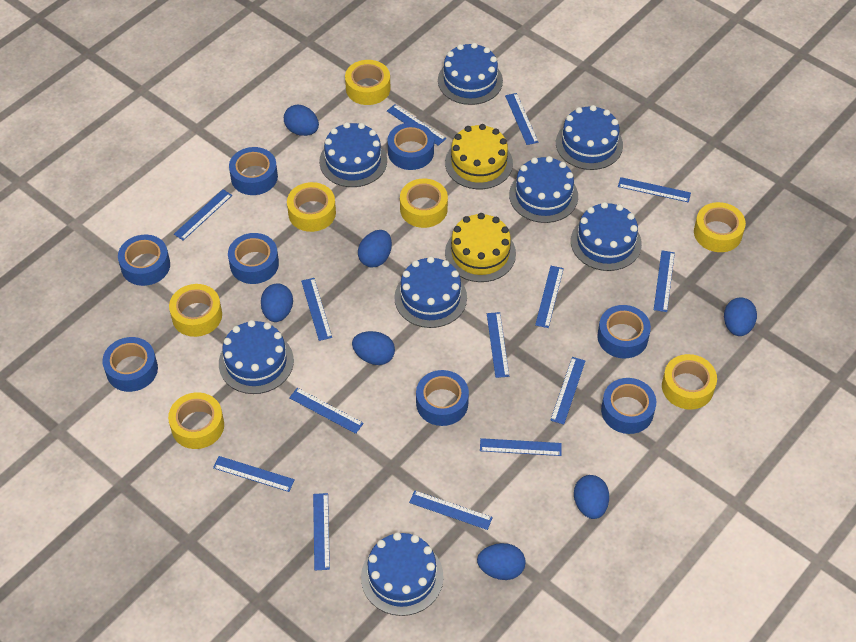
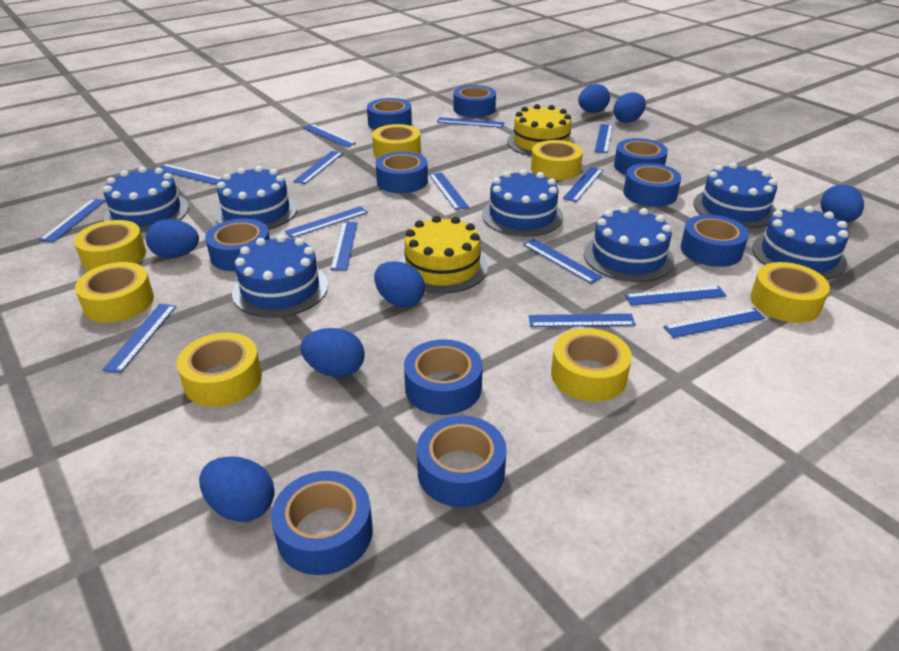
blue cake: [219,320,294,394] [319,122,387,187] [361,532,444,616] [394,256,467,328] [438,43,503,105] [509,156,578,223] [556,105,623,170] [571,202,642,271] = 8 -> [103,167,189,233] [215,166,297,230] [232,235,328,318] [482,169,563,237] [584,206,674,282] [693,163,778,228] [752,205,849,280] = 7
blue ruler: [174,189,232,241] [213,456,295,492] [289,388,364,434] [301,278,332,341] [313,493,330,570] [387,104,446,146] [409,491,493,530] [480,438,562,456] [487,312,509,378] [505,93,539,145] [535,266,564,328] [550,357,585,424] [618,177,691,202] [654,250,675,312] = 14 -> [39,199,106,242] [102,304,176,373] [158,164,223,185] [285,206,368,238] [293,151,343,184] [303,124,356,147] [330,222,358,270] [429,172,469,210] [437,117,504,128] [523,239,603,284] [529,314,636,327] [563,167,603,202] [595,124,613,153] [625,286,726,306] [664,308,765,338] = 15
blue tape: [102,337,158,392] [118,235,170,286] [228,233,279,284] [229,147,278,195] [387,123,434,170] [416,370,469,426] [597,305,651,358] [601,378,656,434] = 8 -> [205,219,270,271] [271,471,373,575] [367,98,412,130] [376,151,428,193] [404,339,483,415] [417,416,507,507] [454,85,496,117] [614,138,668,175] [623,163,681,207] [680,215,749,267] = 10

